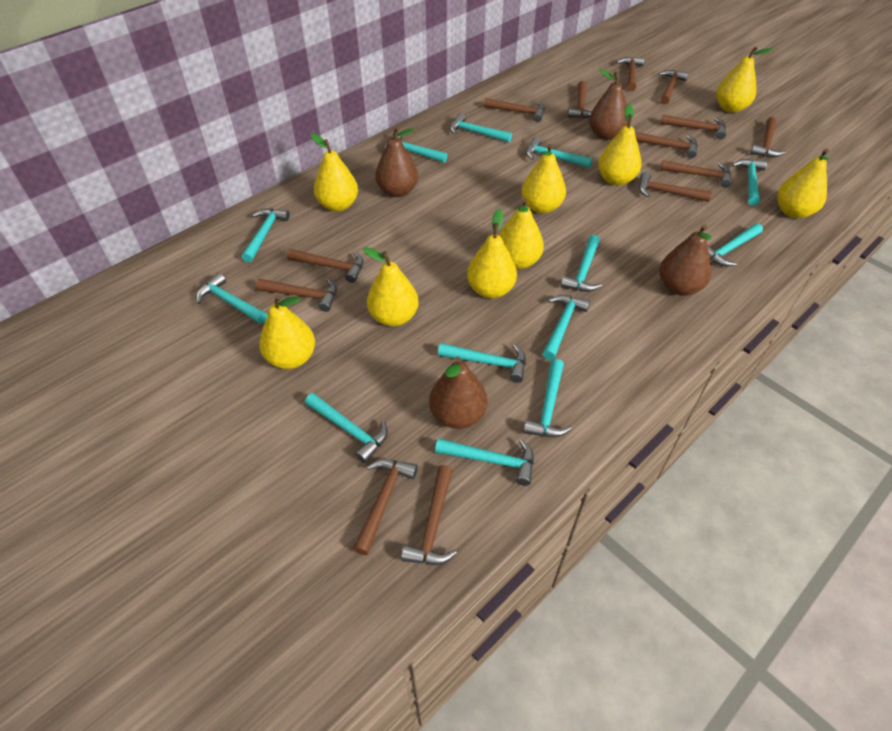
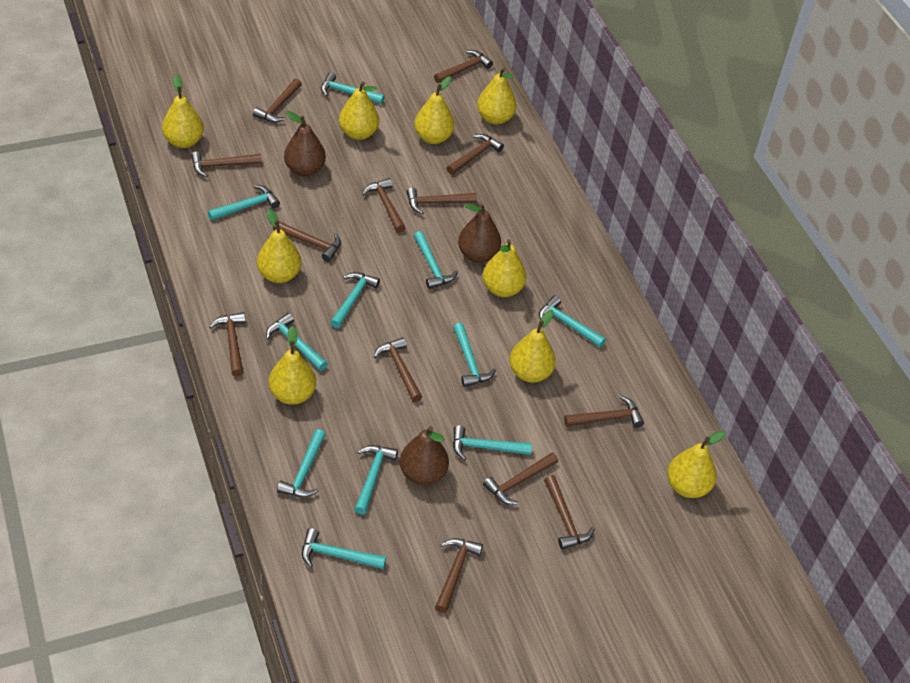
brown pear: [375,127,418,197] [429,357,487,429] [589,69,628,140] [659,224,712,296] = 4 -> [284,111,326,176] [400,426,449,485] [458,203,501,263] = 3
turquoise hammer: [196,273,267,324] [242,208,290,262] [305,393,388,463] [384,132,448,163] [435,438,534,486] [438,343,526,383] [450,113,512,142] [523,359,572,437] [526,137,592,168] [542,295,590,360] [561,235,602,292] [707,223,763,266] [732,159,767,206] = 13 -> [208,185,280,221] [266,313,328,371] [277,429,326,497] [302,528,386,569] [321,72,385,104] [330,272,380,328] [354,445,398,515] [414,231,458,289] [453,323,496,387] [453,425,532,460] [539,295,606,347] = 11

